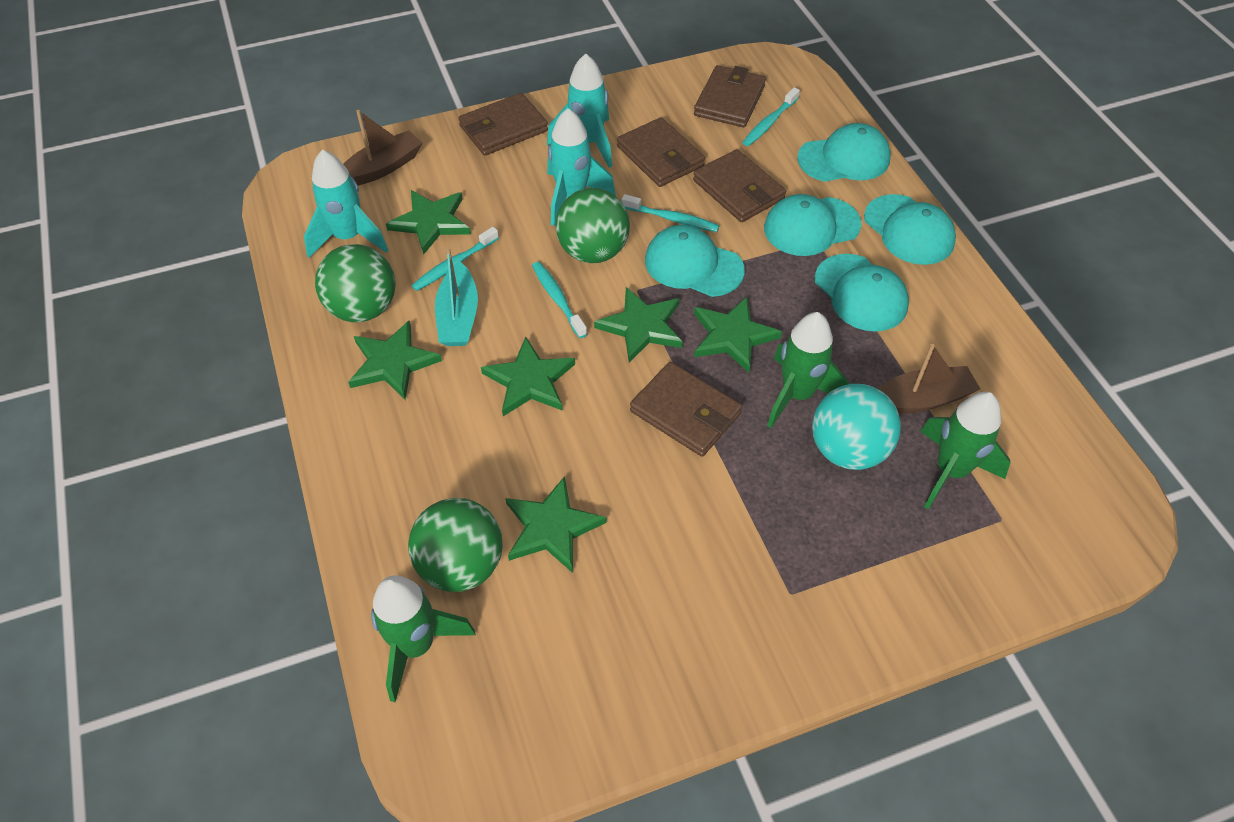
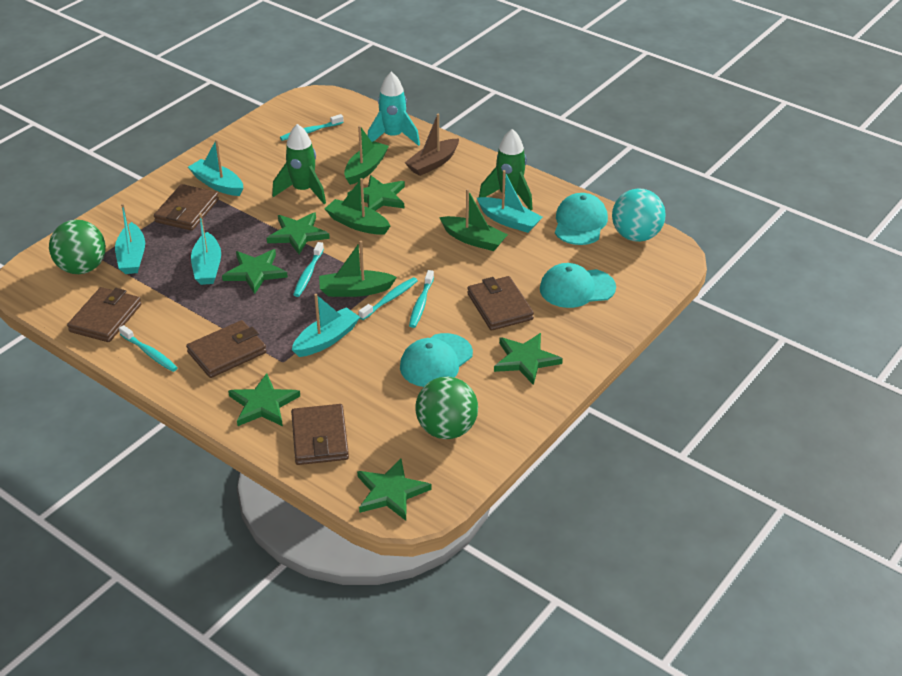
brown boat: [343,110,422,186] [877,344,980,413] = 2 -> [405,114,459,176] = 1
green ball: [315,244,396,322] [408,498,503,592] [555,188,630,263] = 3 -> [49,220,106,274] [415,377,478,439] = 2
green boat: none = 0 -> [319,241,397,297] [325,178,390,235] [344,125,389,185] [439,189,508,251] = 4
green rocket: [371,575,476,702] [767,312,850,428] [920,392,1010,510] = 3 -> [272,124,326,204] [479,129,533,210] = 2
turquoise boat: [435,247,478,346] = 1 -> [115,203,145,274] [188,139,243,196] [191,213,221,285] [292,294,360,357] [477,170,542,233] = 5
turquoise cap: [645,225,745,297] [764,194,862,256] [797,123,891,182] [815,254,909,332] [864,194,956,265] = 5 -> [400,333,473,387] [540,263,616,308] [555,193,608,245] = 3
turquoise rocket: [304,149,388,258] [547,54,612,168] [547,108,616,226] = 3 -> [368,72,420,146] = 1
turquoise toothbrush: [411,227,499,291] [532,262,587,338] [622,194,719,232] [742,87,800,146] = 4 -> [119,325,178,372] [280,114,344,141] [293,242,324,297] [359,277,418,320] [409,270,434,328] = 5

